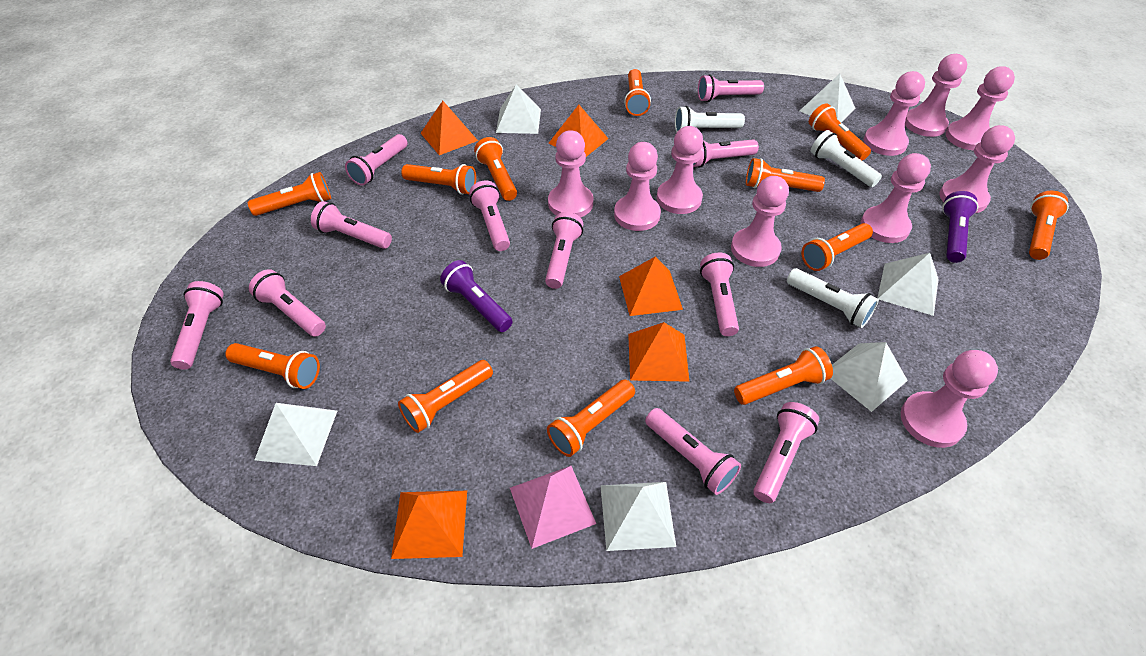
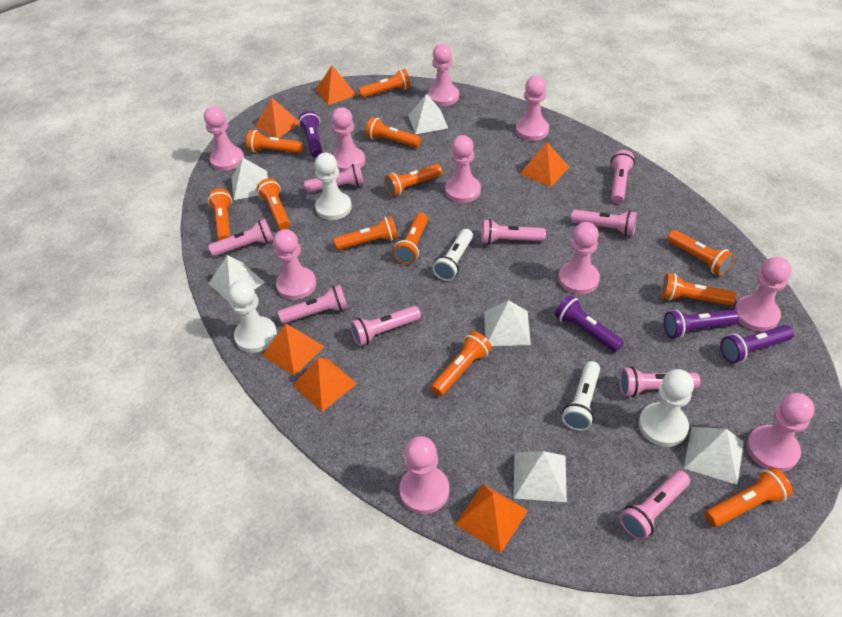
orange pyramid: [391,491,467,559] [420,101,478,155] [549,105,608,157] [619,257,683,316] [628,322,689,382] = 5 -> [255,98,299,138] [262,324,325,376] [292,358,357,412] [316,66,357,105] [455,484,528,553] [520,142,569,187] = 6
pink flashlight: [170,281,224,370] [249,269,326,337] [311,201,392,249] [345,134,408,185] [469,180,510,251] [545,212,583,289] [645,408,741,495] [693,139,759,168] [698,74,764,102] [700,253,739,336] [753,402,819,503] = 11 -> [208,219,273,257] [278,285,348,324] [304,163,364,193] [350,306,421,346] [481,219,546,244] [571,210,637,236] [610,150,635,204] [619,366,700,397] [619,470,690,540] = 9
pink pyramid: [510,466,596,549] = 1 -> none = 0
purple flashlight: [440,260,513,332] [942,191,978,263] = 2 -> [299,111,323,158] [555,295,624,352] [664,310,739,338] [720,325,794,363] = 4
white flashlight: [675,106,745,132] [787,268,879,328] [811,130,882,187] = 3 -> [432,229,473,281] [562,361,600,431] = 2
white pawn: none = 0 -> [228,280,277,353] [314,153,352,220] [639,369,694,447] = 3

